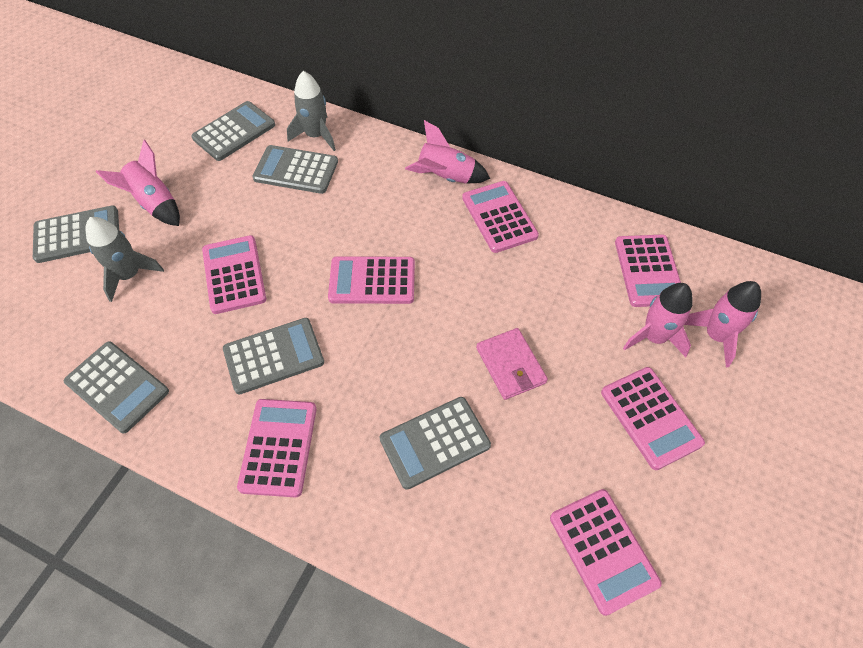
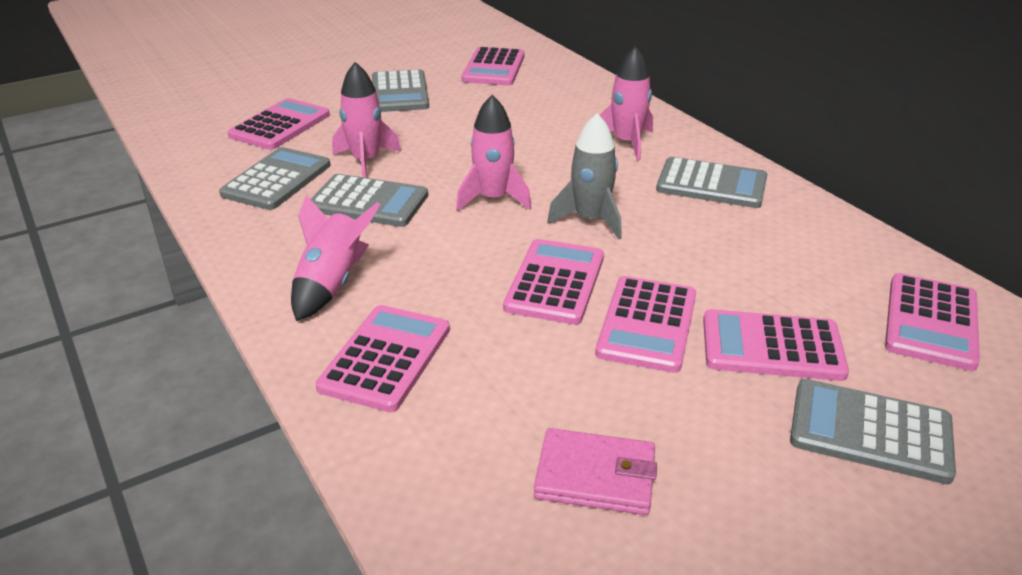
grey calculator: [33,205,119,263] [64,342,169,433] [191,101,275,161] [223,318,324,395] [252,145,338,194] [379,397,491,490] = 6 -> [219,147,330,210] [311,174,428,227] [372,69,429,112] [656,157,768,208] [790,379,956,484] = 5
grey rocket: [86,217,164,302] [287,71,336,151] = 2 -> [547,113,622,239] = 1

